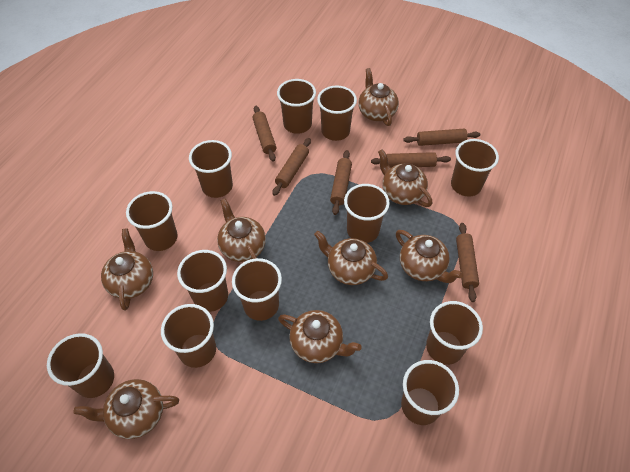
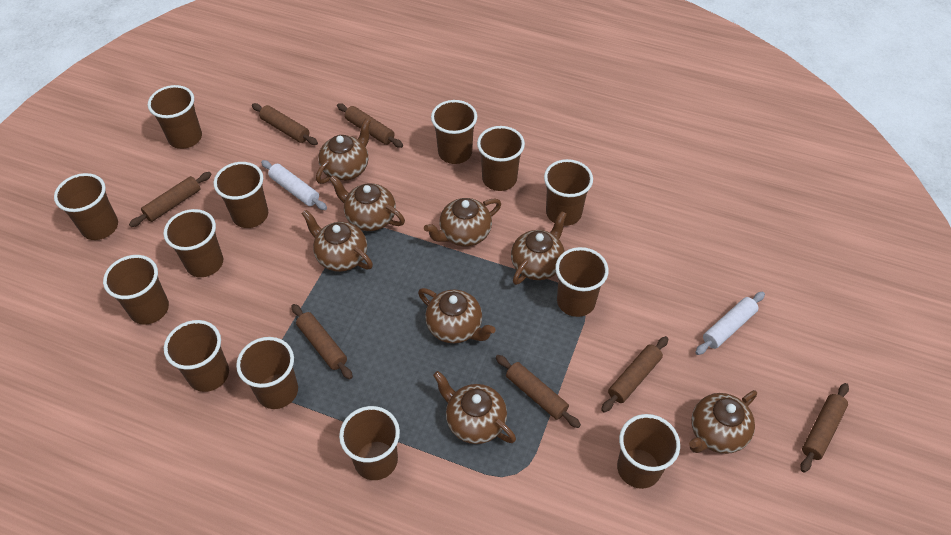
brown cup: [47,333,114,398] [126,191,178,251] [161,304,216,368] [177,250,228,312] [189,140,233,198] [232,258,282,321] [277,79,316,134] [317,86,357,141] [344,184,390,243] [401,360,459,425] [426,301,483,365] [451,139,499,197] = 12 -> [54,173,118,240] [103,255,169,324] [148,85,202,149] [163,209,223,277] [164,320,229,392] [214,162,268,228] [236,337,298,409] [339,406,400,480] [431,100,477,164] [477,126,525,191] [544,159,593,226] [555,247,609,317] [617,414,680,489] = 13
brown rolling pin: [253,106,276,161] [272,138,311,196] [330,150,352,215] [371,152,451,167] [403,129,480,146] [456,223,479,302] = 6 -> [129,172,212,227] [252,103,318,145] [291,304,353,379] [337,103,403,148] [496,355,581,428] [601,336,668,413] [800,383,849,473] = 7
white rolling pin: none = 0 -> [261,160,327,210] [695,292,765,355] = 2

